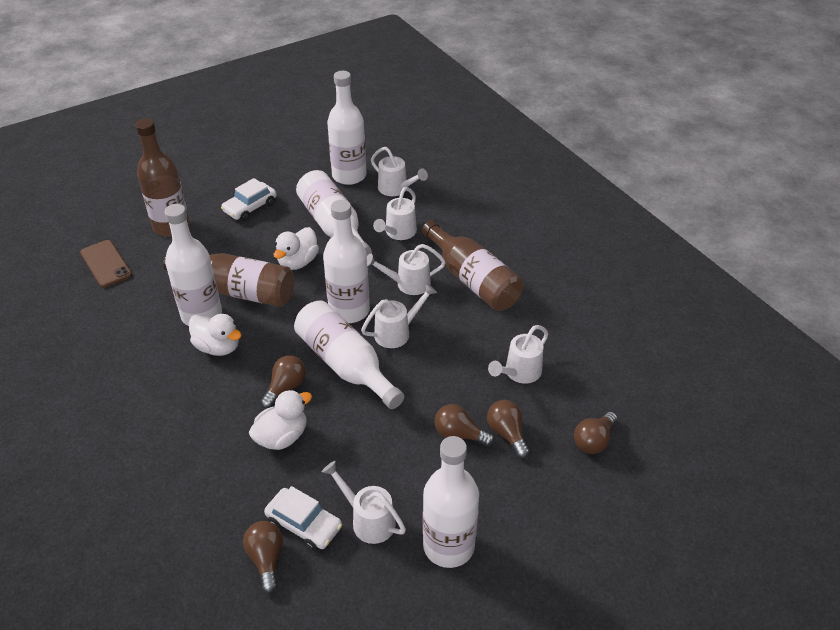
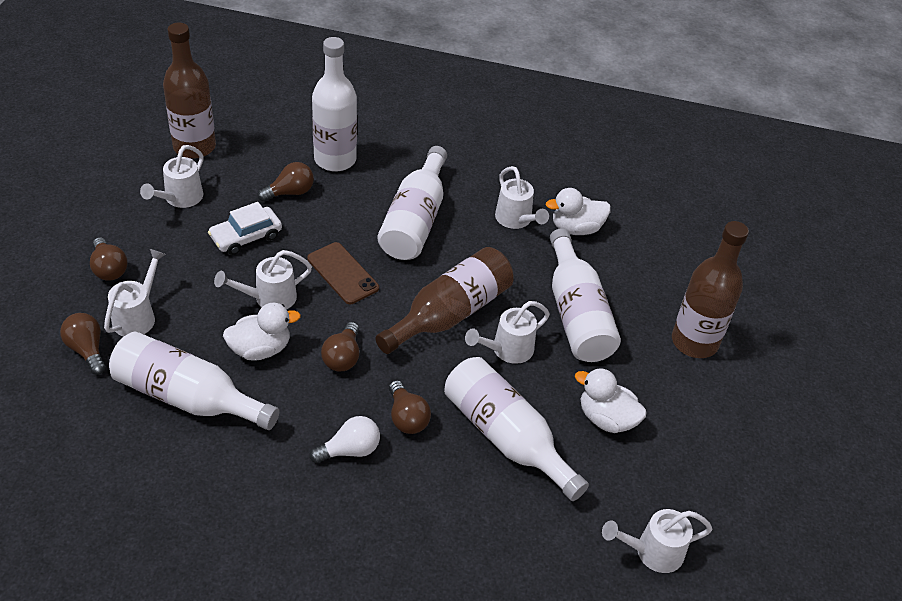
white bottle: [165,204,222,326] [294,300,404,409] [296,170,372,255] [323,200,370,323] [327,71,367,185] [423,436,479,568] = 6 -> [109,331,279,430] [312,37,357,172] [378,146,447,260] [444,357,589,501] [550,228,621,362] = 5
white car: [221,178,277,221] [264,486,342,551] = 2 -> [208,202,282,255] = 1
white light bulb: none = 0 -> [309,416,380,463] = 1

